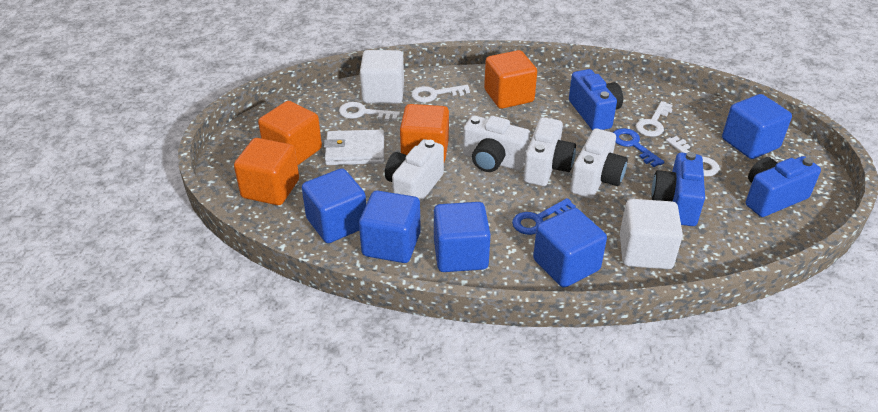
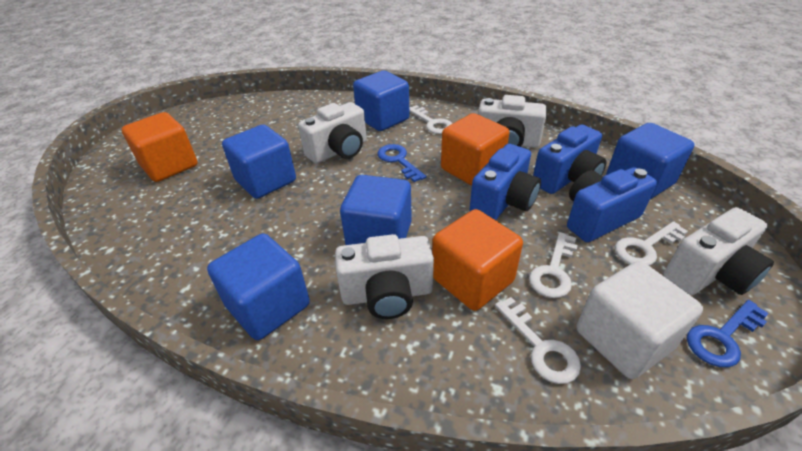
orange cube: [234,138,299,205] [258,101,322,165] [400,104,449,162] [484,50,537,109] = 4 -> [122,112,198,182] [432,209,523,311] [441,113,509,186] = 3
white cube: [360,50,404,104] [620,199,683,269] = 2 -> [576,261,703,379] = 1
white wallet: [324,129,384,165] = 1 -> none = 0

